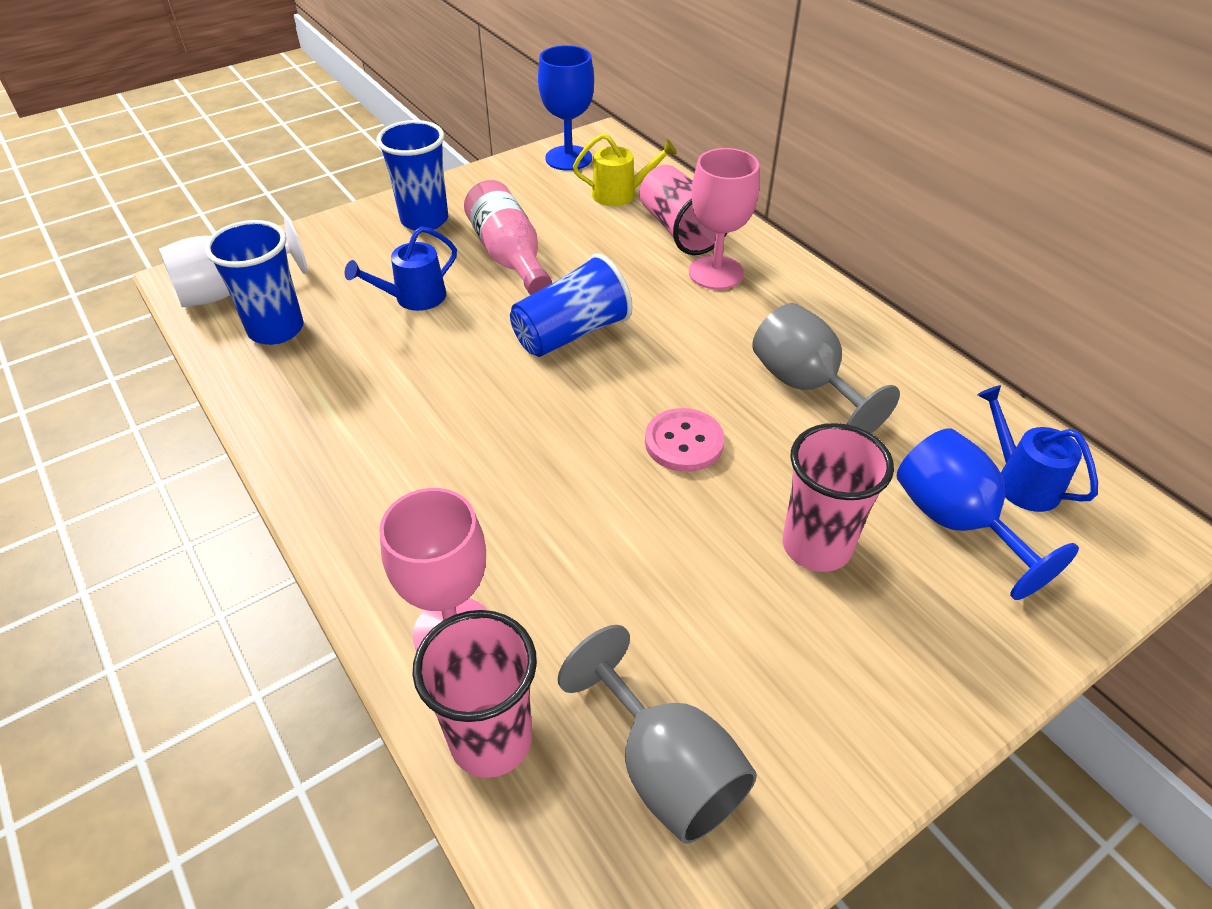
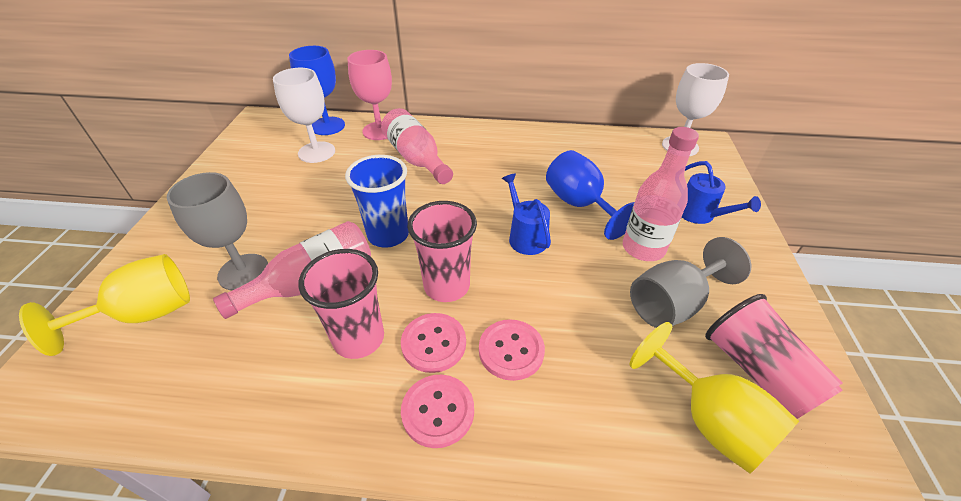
blue cup: [205,220,303,345] [376,120,448,231] [510,253,632,357] = 3 -> [345,155,409,248] = 1
pink bottle: [464,180,552,295] = 1 -> [213,221,371,319] [381,108,453,184] [623,127,699,261] = 3
pink button: [645,408,724,472] = 1 -> [401,313,466,373] [401,375,474,448] [479,319,545,381] = 3
pink goblet: [379,488,488,651] [689,148,760,290] = 2 -> [347,50,392,140] = 1
white goblet: [159,218,307,307] = 1 -> [273,68,335,163] [662,63,729,156] = 2
yellow goblet: none = 0 -> [19,254,190,356] [629,322,799,474] = 2
yellow watering can: [573,134,677,206] = 1 -> none = 0

